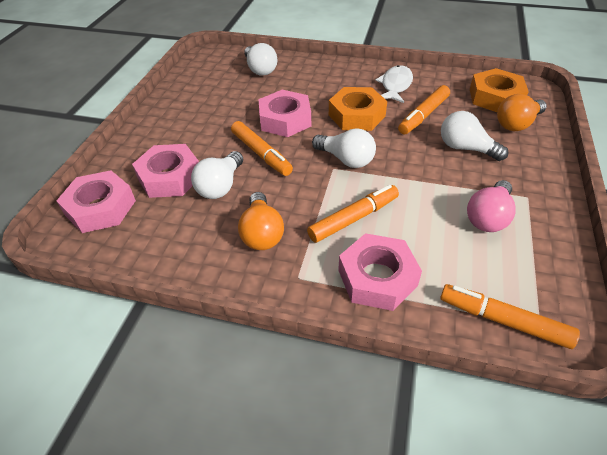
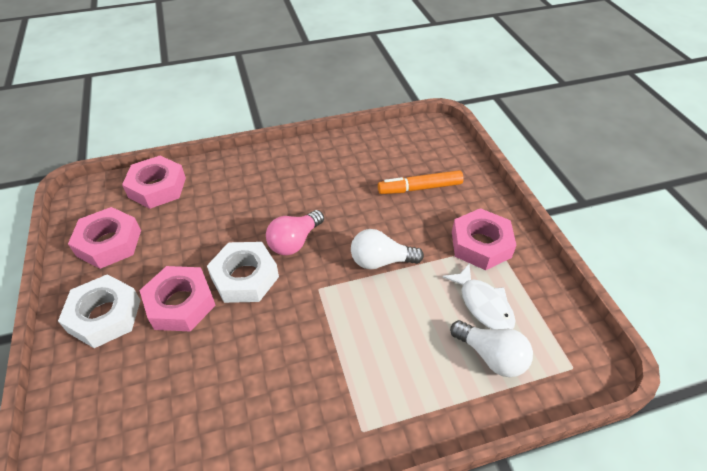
orange light bulb: [238,192,284,250] [497,94,547,131] = 2 -> none = 0
orange marker: [231,121,293,176] [307,185,399,243] [398,85,450,135] [440,284,580,349] = 4 -> [378,170,463,194] = 1
orange nut: [329,87,387,131] [470,68,529,112] = 2 -> none = 0
white light bulb: [191,151,243,199] [244,43,277,76] [312,128,376,168] [441,111,508,161] = 4 -> [351,229,424,269] [450,320,533,377] = 2
white nut: none = 0 -> [58,274,141,348] [207,242,279,303] = 2

